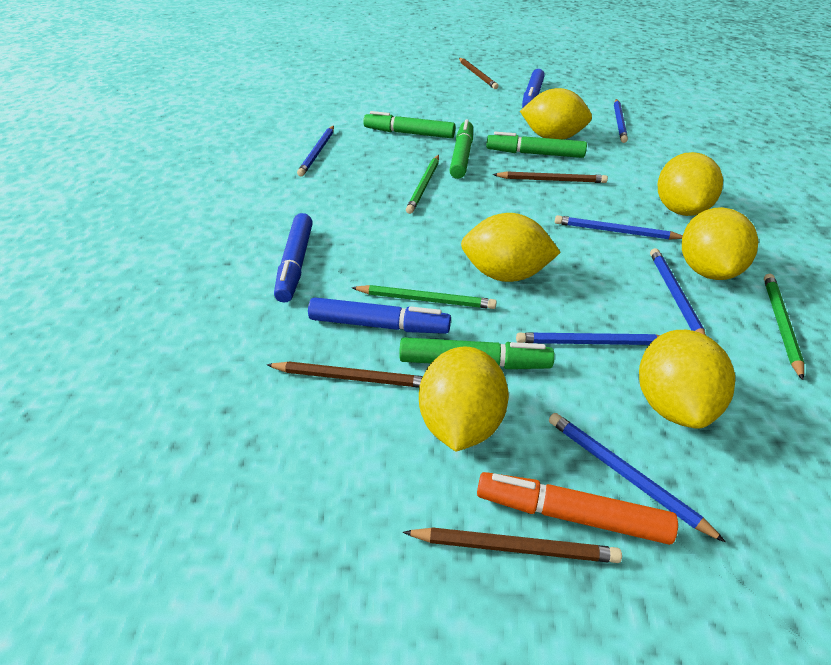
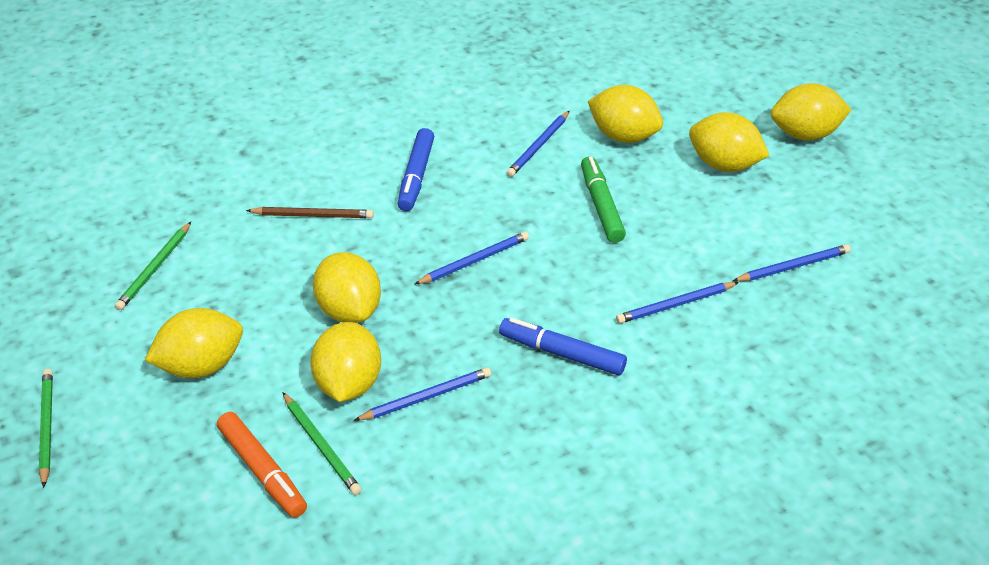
blue marker: [274,213,313,303] [308,297,451,334] [522,69,545,108] = 3 -> [398,128,434,211] [499,318,627,376] = 2
blue pencil: [297,126,334,177] [516,332,660,345] [549,413,726,542] [555,215,683,240] [614,99,628,143] [650,248,706,335] = 6 -> [354,367,491,421] [414,232,529,285] [507,111,570,177] [616,282,739,324] [733,244,851,282] = 5
brown pencil: [266,361,423,388] [403,527,622,563] [459,58,499,89] [493,171,608,183] = 4 -> [246,207,374,218] = 1
green marker: [363,111,455,138] [399,337,555,369] [449,119,473,179] [486,132,587,158] = 4 -> [581,156,626,243] = 1

